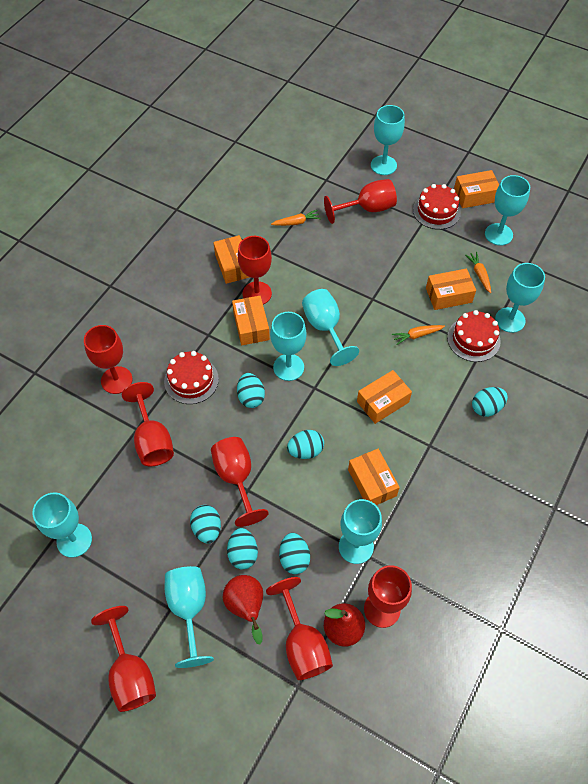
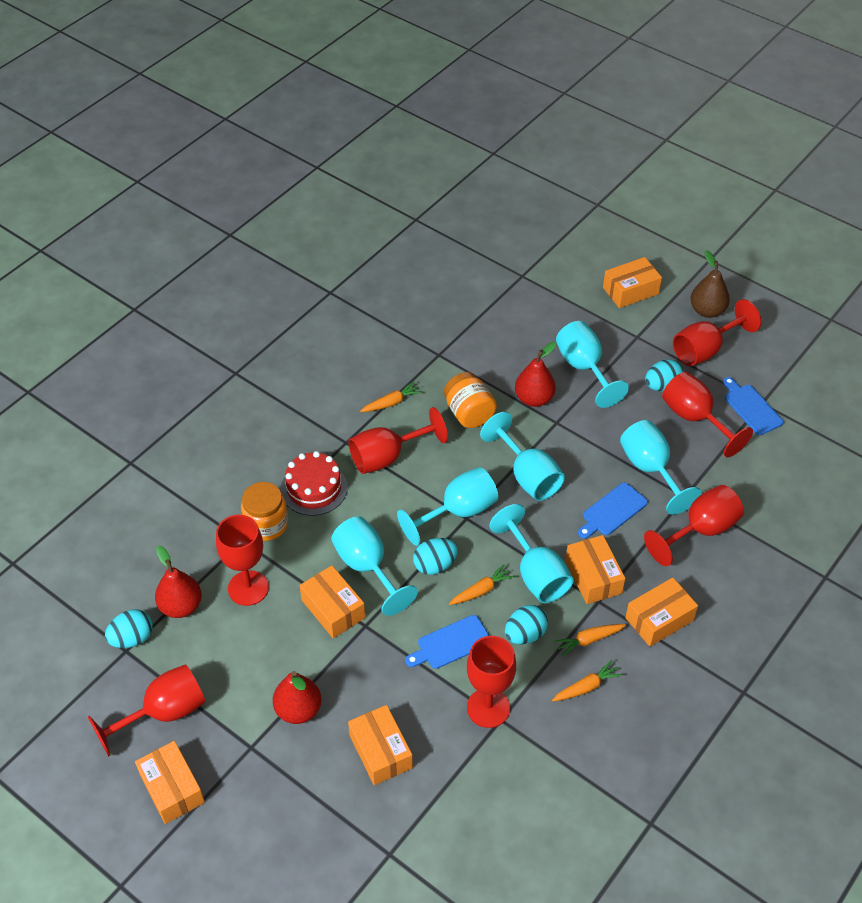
blue cutting board: none = 0 -> [405,615,489,669] [578,482,648,539] [723,377,784,435] = 3
brown pear: none = 0 -> [690,250,730,318] = 1
orange carrot: [271,210,321,226] [392,325,445,345] [465,252,491,293] = 3 -> [360,382,422,412] [449,564,515,605] [552,660,622,702] [554,624,626,657] = 4
orange jar: none = 0 -> [241,482,288,541] [444,372,497,428] = 2
red cake: [164,351,219,404] [413,184,461,230] [447,310,501,362] = 3 -> [281,451,348,516] = 1
red goblet: [84,325,133,394] [91,606,156,712] [122,382,174,466] [211,437,269,527] [238,236,272,304] [266,577,333,680] [324,179,397,224] [364,565,412,628] = 8 -> [88,664,206,757] [216,515,269,606] [349,407,448,474] [467,636,516,728] [644,485,744,566] [662,372,753,457] [673,299,761,366] = 7
red pear: [223,575,263,645] [324,603,365,647] = 2 -> [155,545,202,618] [273,671,322,724] [515,342,556,407] = 3
turquoise egg: [190,505,221,544] [227,528,258,569] [237,373,265,408] [279,533,310,574] [287,430,324,459] [472,387,508,417] = 6 -> [105,609,153,648] [413,538,458,575] [505,605,548,645] [645,359,684,392] = 4
turquoise goblet: [32,493,92,558] [165,566,214,668] [270,312,306,381] [302,289,359,366] [339,499,382,564] [371,105,405,175] [485,175,530,246] [495,263,545,333] = 8 -> [331,516,418,616] [397,467,499,546] [480,412,565,501] [489,504,574,603] [556,321,629,408] [620,420,701,515] = 6

